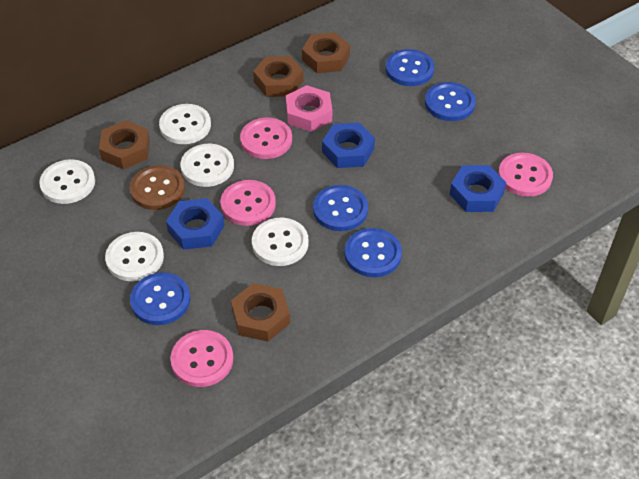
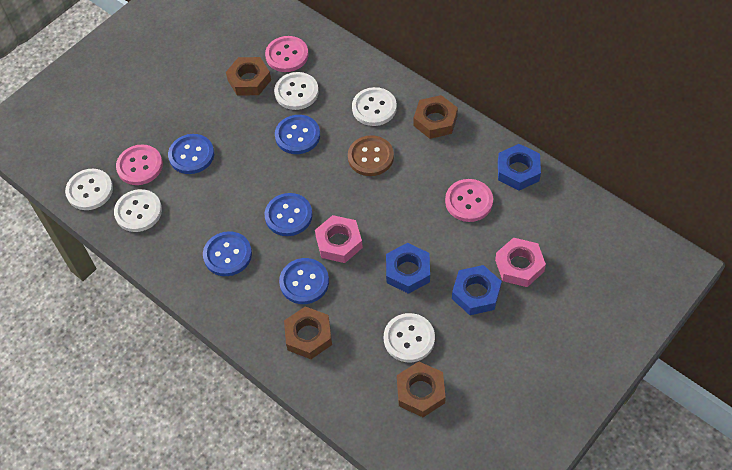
pink button: [170,330,233,387] [221,180,276,226] [240,117,292,159] [498,153,553,197] = 4 -> [116,144,163,185] [265,36,308,72] [445,179,493,222] = 3
pink nut: [286,85,332,132] = 1 -> [315,215,363,263] [495,238,546,287] = 2

